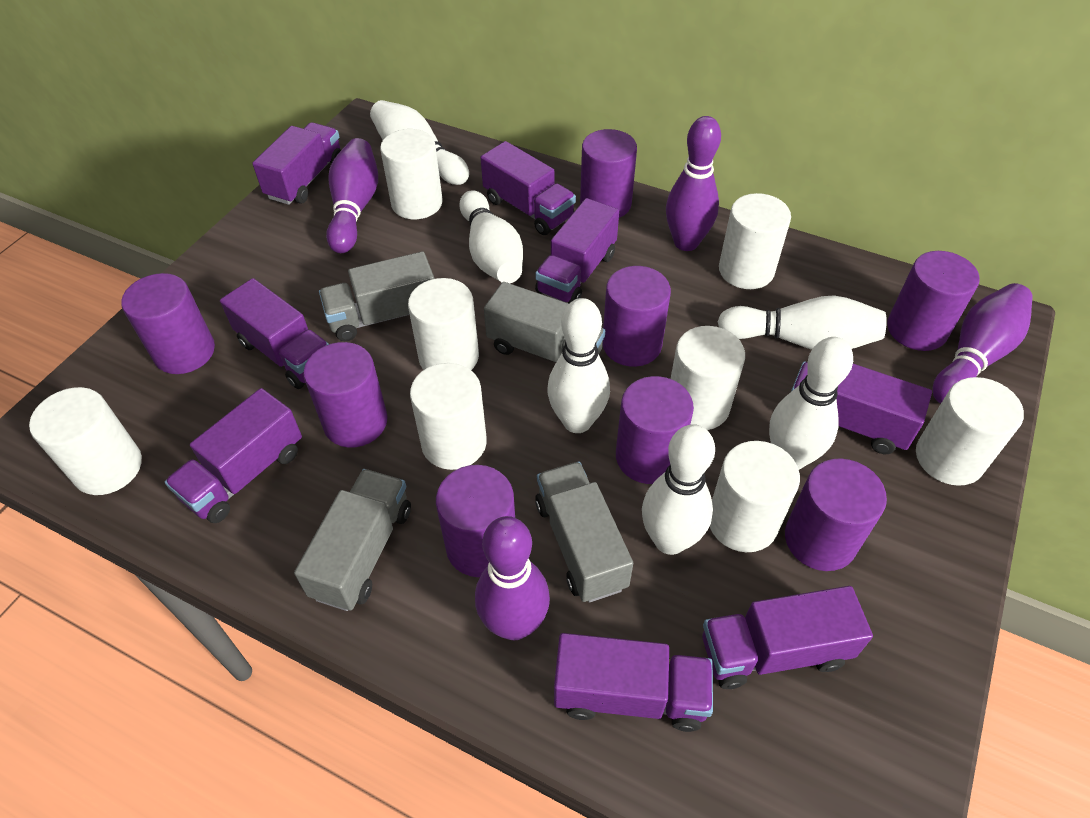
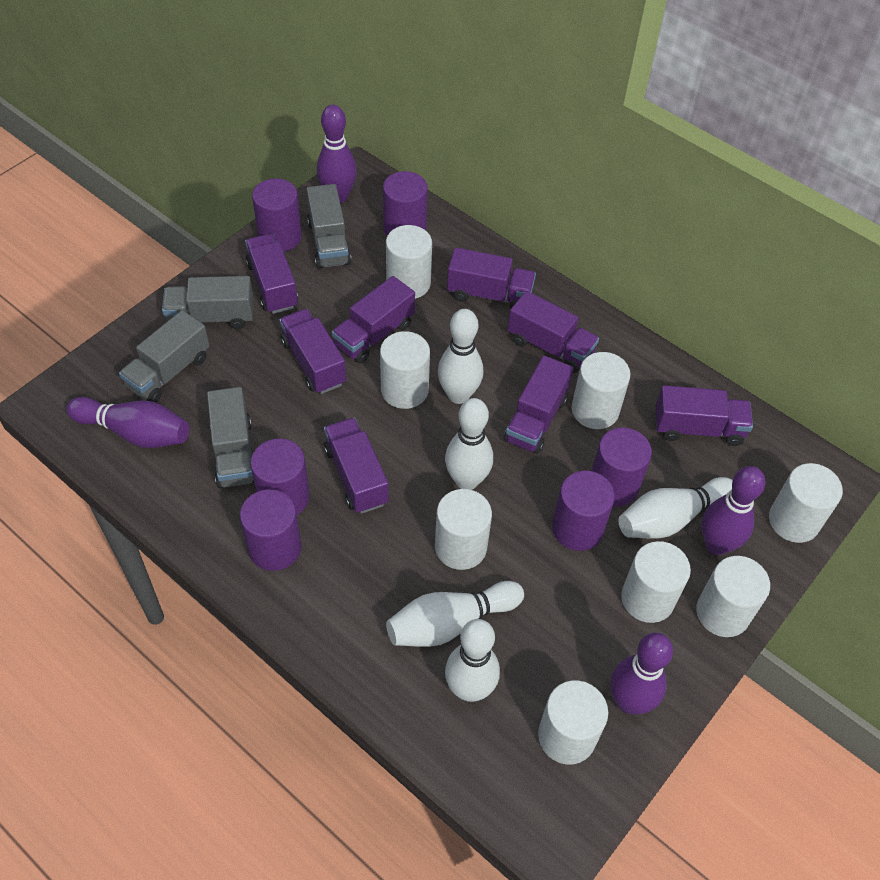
purple cylinder: [121,273,215,374] [303,342,388,448] [436,465,515,577] [580,129,637,218] [603,266,671,367] [616,376,694,484] [785,458,887,571] [887,251,980,351] = 8 -> [240,489,301,571] [250,439,310,515] [252,178,302,252] [383,171,428,236] [552,471,615,551] [592,428,652,507] = 6
white bowling pin: [370,100,469,185] [459,190,523,283] [547,298,610,433] [642,424,715,555] [718,296,887,350] [769,337,853,470] = 6 -> [386,581,524,647] [438,309,483,404] [445,398,493,490] [445,619,500,702] [618,477,733,539] = 5

